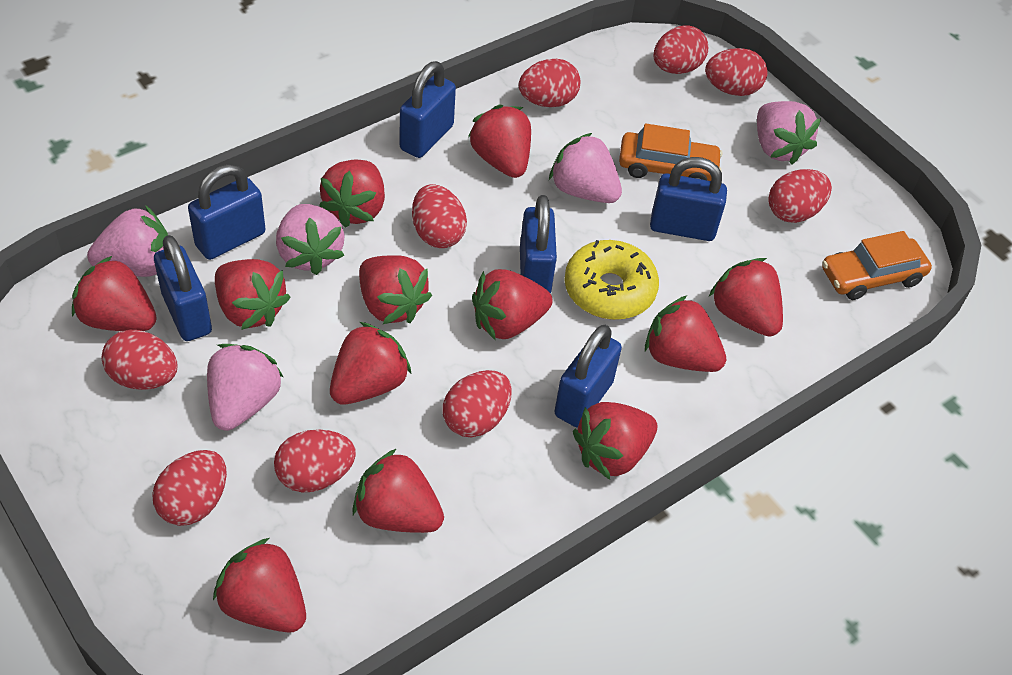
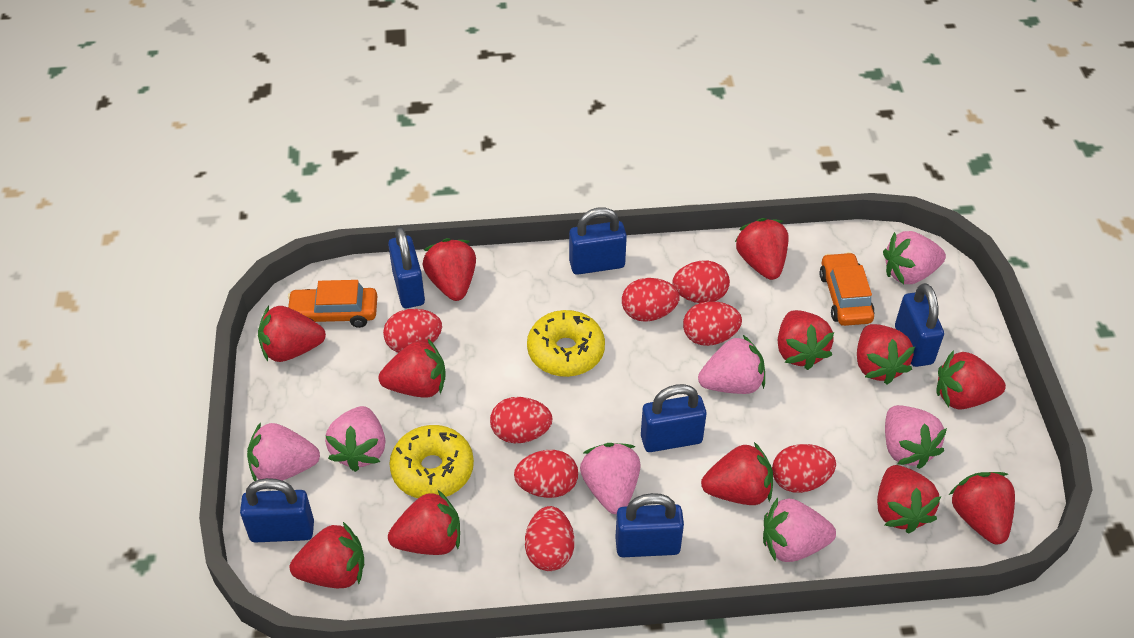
pink strawberry: [87,205,168,277] [207,344,284,431] [276,204,345,275] [549,133,622,203] [757,101,821,165] = 5 -> [247,422,320,481] [325,406,385,472] [580,443,641,514] [698,335,765,394] [763,498,836,562] [883,231,946,284] [885,405,947,469] = 7
red egg: [102,330,177,390] [152,450,227,526] [274,429,356,492] [412,184,467,248] [443,370,512,437] [519,59,581,107] [654,25,708,74] [705,48,768,96] [768,169,832,223] = 9 -> [383,309,442,353] [490,397,553,443] [514,450,578,498] [525,506,574,571] [622,278,680,322] [673,261,730,303] [683,301,742,346] [772,444,836,493] = 8
yellow donut: [564,240,659,320] = 1 -> [389,425,474,498] [527,310,605,377] = 2

